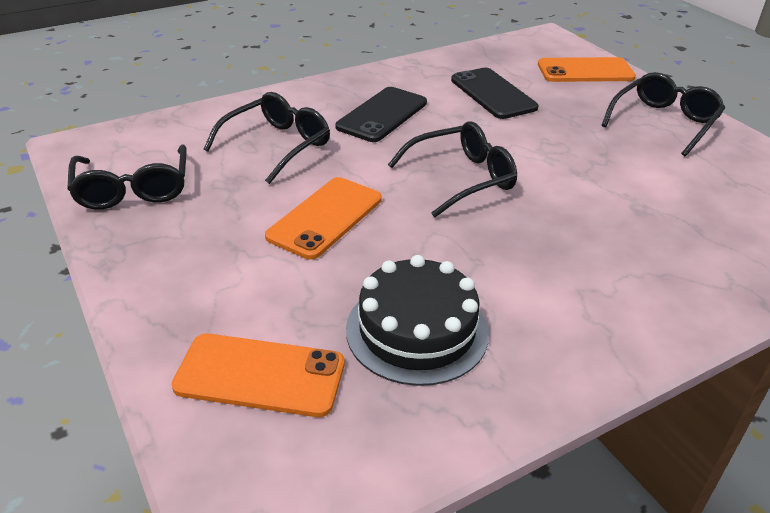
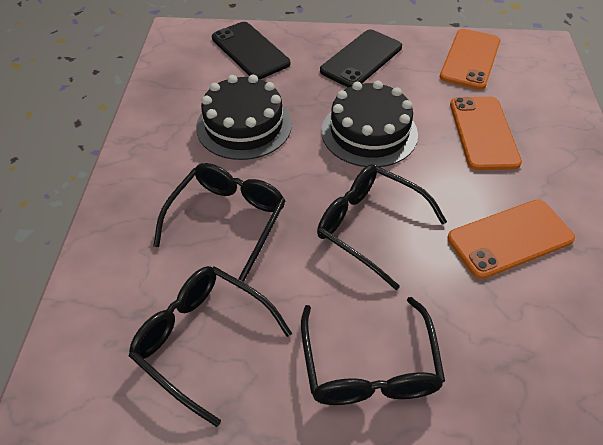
black cake: [346,255,489,386] = 1 -> [196,75,292,160] [322,81,418,167] = 2

